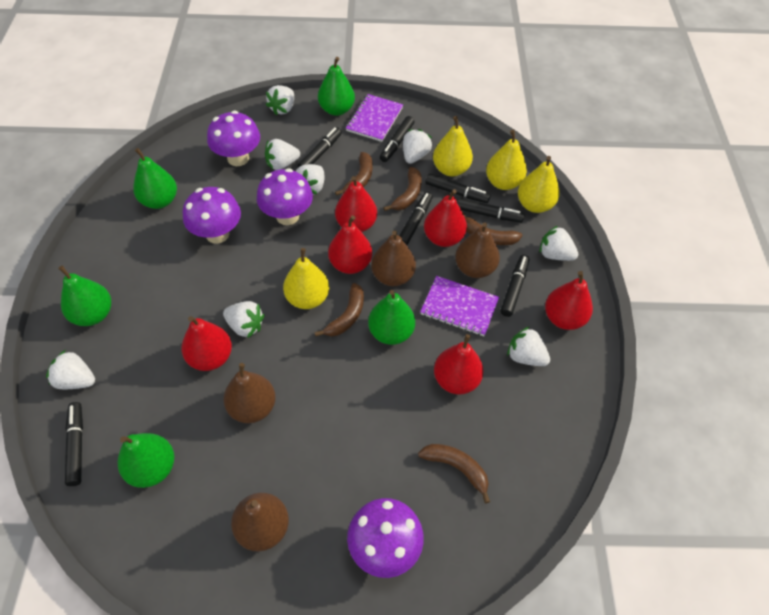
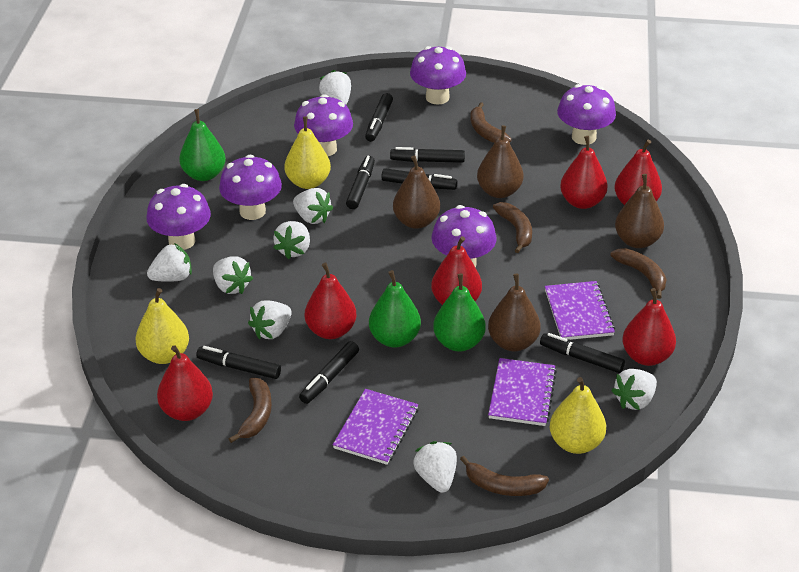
green pear: [58,266,111,326] [118,433,174,488] [133,148,177,209] [318,57,355,116] [368,290,415,345] = 5 -> [179,109,226,181] [369,270,421,348] [433,274,486,352] = 3
purple mushroom: [183,187,241,244] [207,111,260,166] [257,168,313,225] [347,498,424,578] = 4 -> [147,184,211,250] [219,155,282,220] [294,94,353,156] [410,46,466,105] [431,205,496,267] [557,84,616,145] = 6
purple notebook: [346,94,403,142] [420,276,499,336] = 2 -> [333,389,418,465] [488,358,557,426] [545,281,615,340] = 3
yellow pear: [283,248,329,309] [433,116,473,177] [486,130,527,190] [518,156,560,213] = 4 -> [135,288,189,364] [285,117,331,189] [550,377,606,454] = 3

